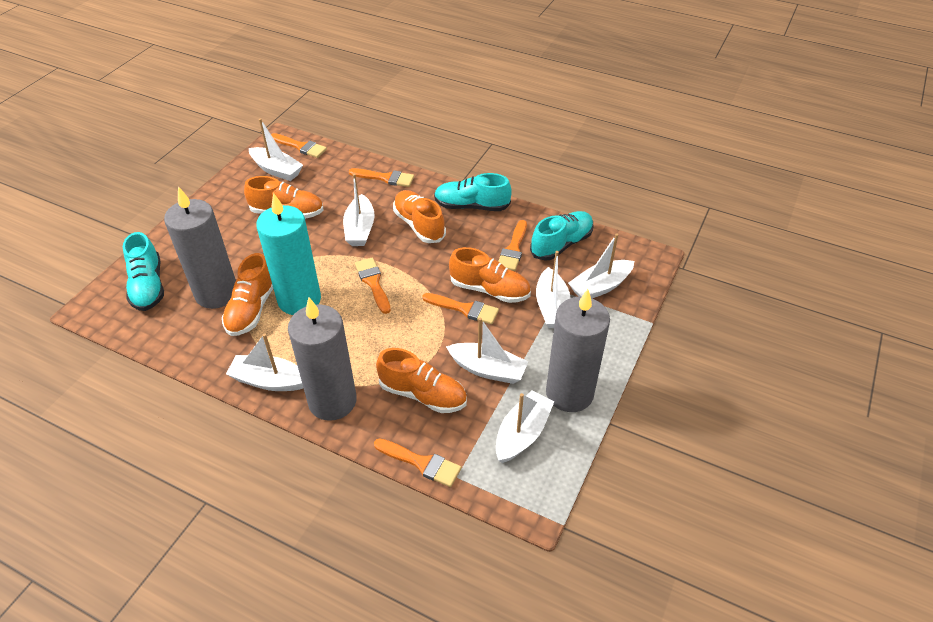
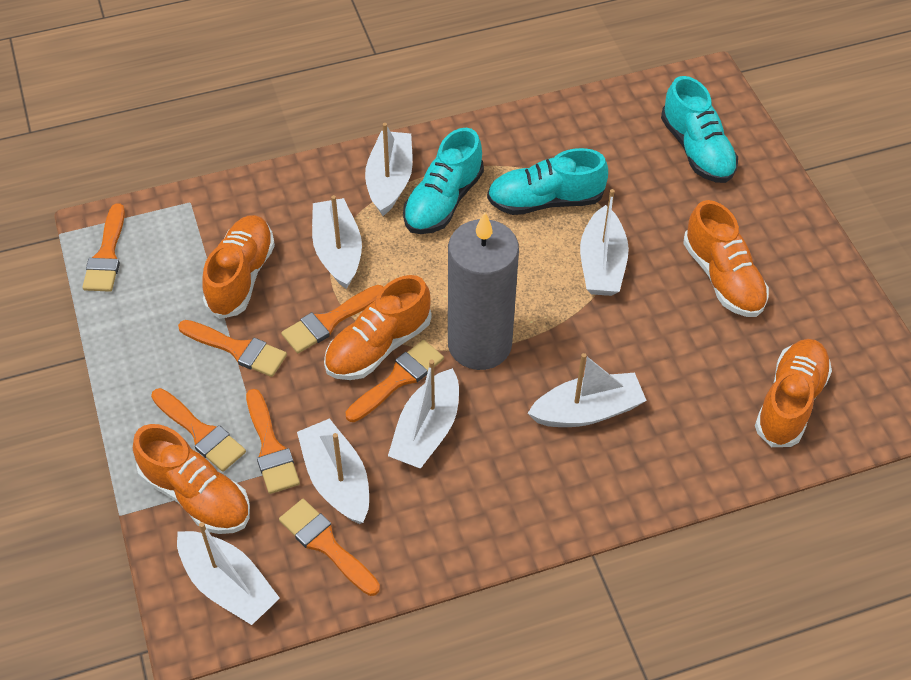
grey candle: [164,187,236,309] [288,297,357,421] [546,289,610,412] = 3 -> [448,212,519,370] = 1
orange brush: [271,133,327,158] [349,168,414,187] [355,258,391,314] [374,438,461,487] [422,293,499,324] [498,220,527,271] = 6 -> [82,203,125,292] [151,388,246,472] [178,320,287,377] [246,389,300,494] [279,499,380,596] [281,285,383,353] [346,340,444,422] = 7
turquoise candle: [256,193,321,315] = 1 -> none = 0

